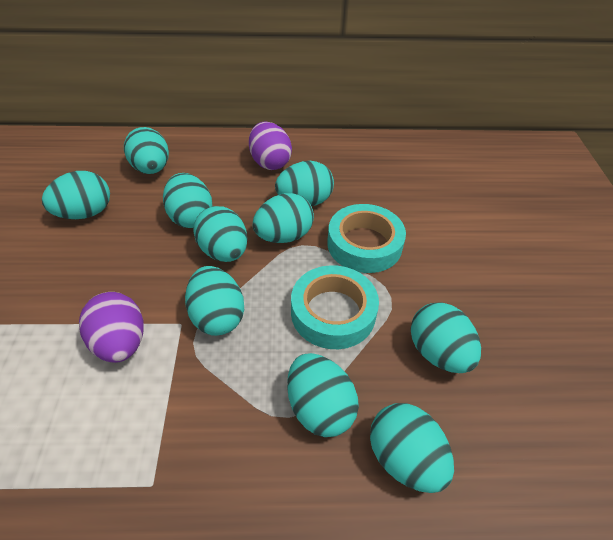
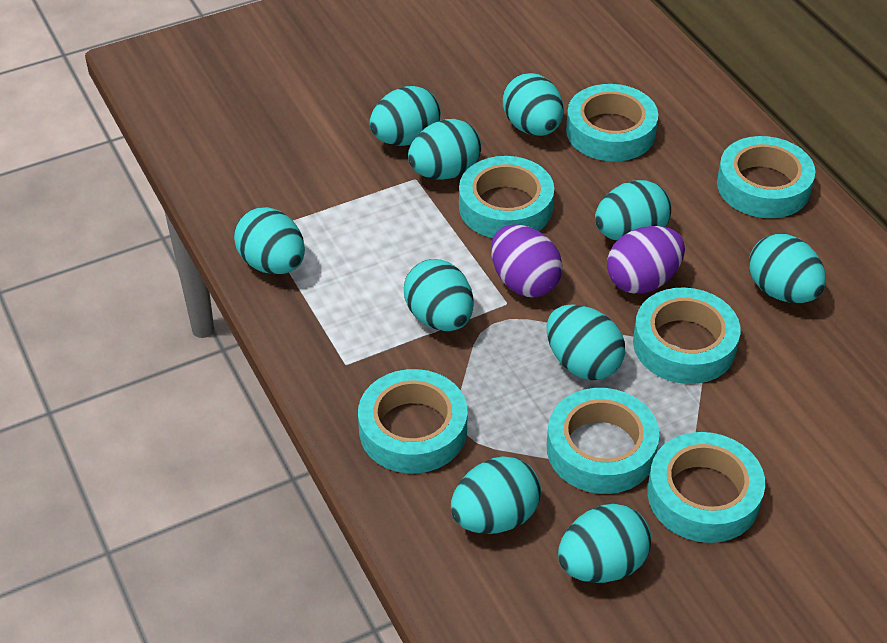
turquoise tape: [291,265,379,349] [327,204,406,273] = 2 -> [358,369,467,473] [459,156,554,238] [547,388,659,494] [566,84,658,161] [633,287,740,384] [647,432,765,543] [717,136,815,218] = 7

